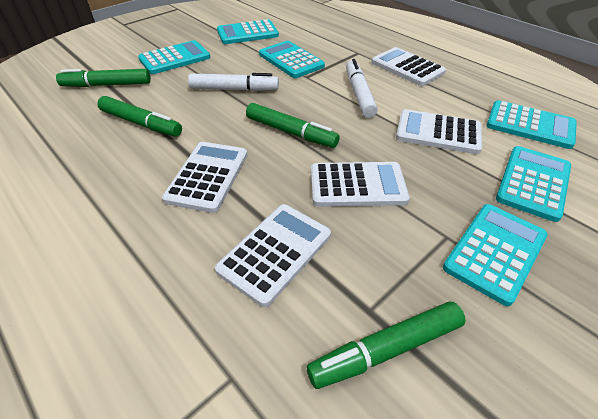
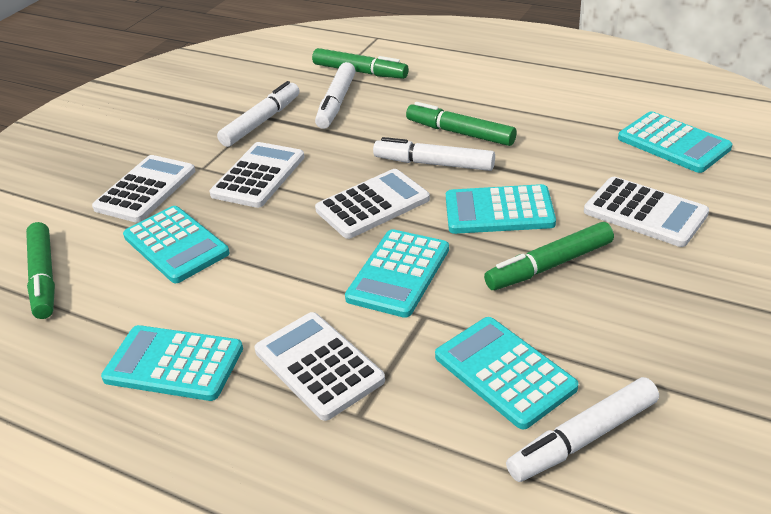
white marker: [188,73,279,91] [346,59,378,118] = 2 -> [217,81,300,147] [315,62,356,129] [373,137,495,171] [506,377,659,482] = 4

